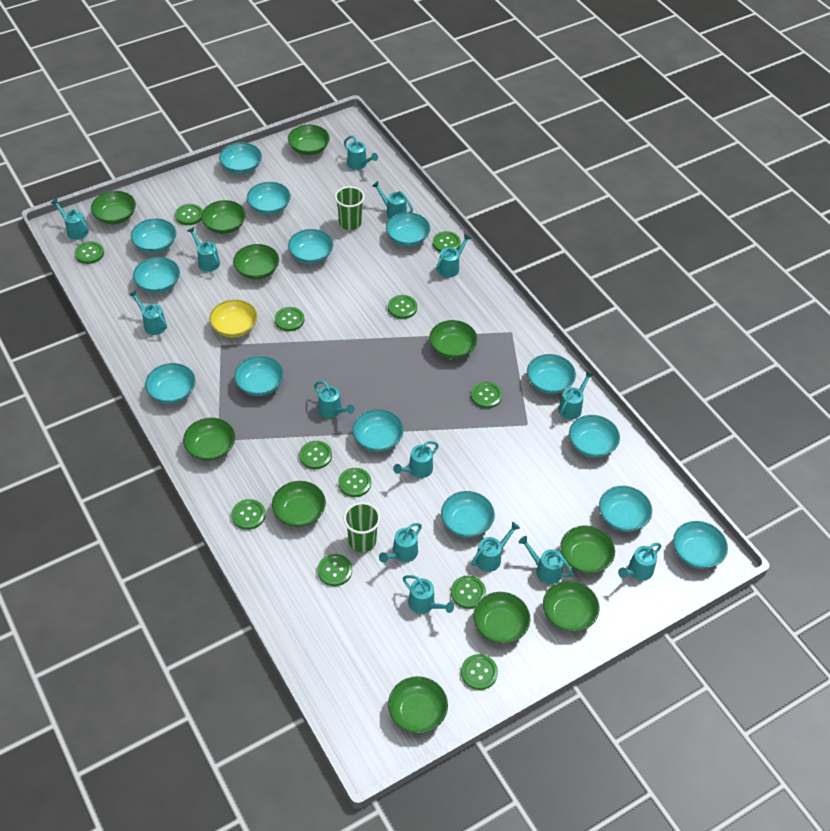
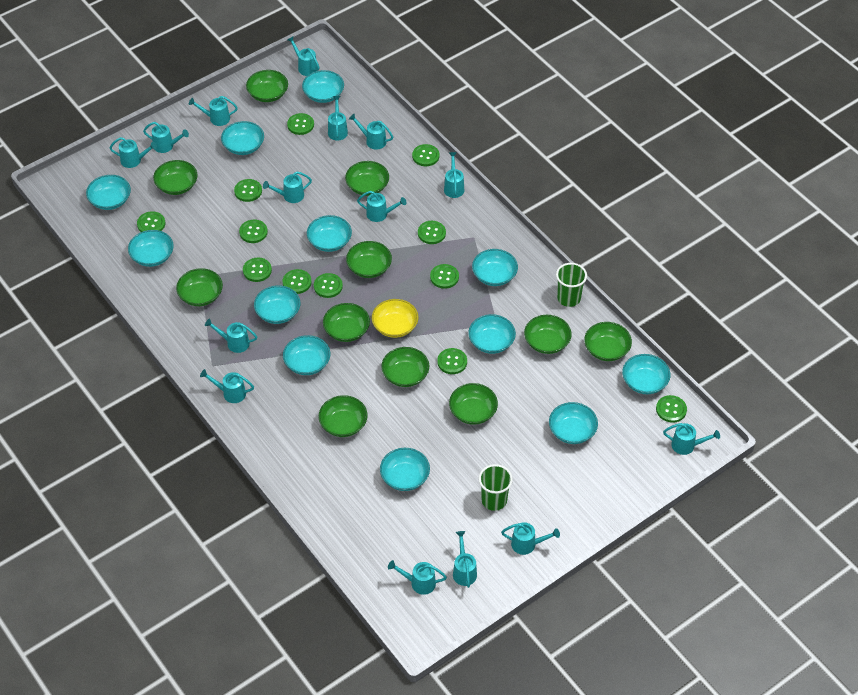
turquoise bowl: [131,218,176,253] [133,257,180,293] [145,363,196,404] [219,142,262,174] [234,356,284,396] [247,182,291,215] [288,229,333,264] [352,409,404,452] [386,212,430,246] [441,491,495,538] [527,354,576,394] [569,415,620,458] [599,486,652,532] [673,521,728,569] = 14 -> [86,175,131,210] [128,230,174,267] [221,121,264,155] [254,285,301,324] [283,335,330,375] [302,70,344,103] [307,215,352,252] [380,448,430,491] [468,314,516,354] [472,249,518,286] [549,402,598,444] [622,354,671,394] = 12
turquoise watering can: [51,198,89,240] [129,290,167,335] [187,227,220,272] [314,381,355,418] [344,136,378,170] [372,181,413,219] [379,523,422,563] [393,441,439,478] [403,575,454,614] [436,234,471,278] [471,522,520,572] [519,536,574,584] [558,371,593,420] [618,543,662,581] = 14 -> [110,137,157,168] [143,122,189,153] [189,96,238,126] [200,369,254,403] [205,319,257,353] [263,172,312,203] [288,36,319,76] [328,96,348,140] [349,114,393,150] [357,191,407,222] [388,560,447,595] [444,152,464,198] [453,531,477,588] [501,522,560,555] [663,423,720,455] = 15

